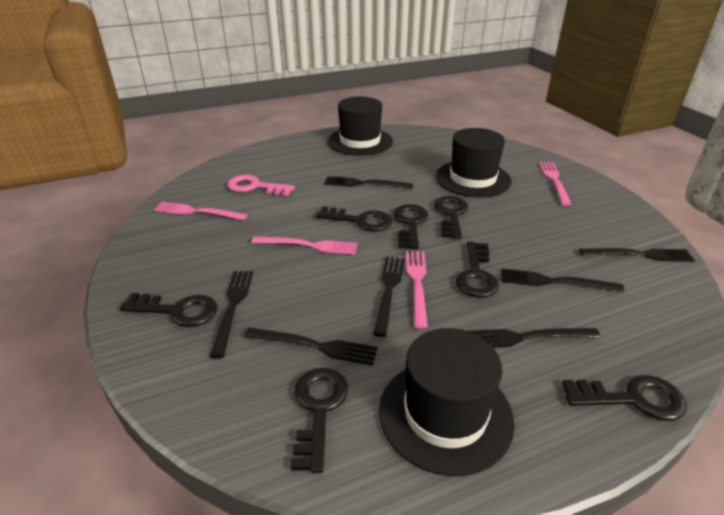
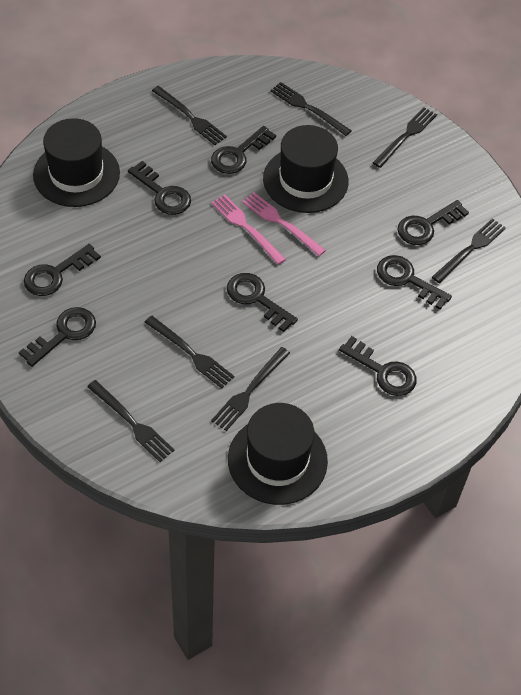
black key: [120,293,217,327] [291,368,348,473] [316,206,392,232] [393,204,429,249] [434,196,468,239] [456,242,499,298] [562,375,687,421] = 7 -> [19,307,96,367] [24,244,101,296] [128,161,191,215] [211,126,276,174] [227,273,298,332] [339,336,417,396] [377,255,452,310] [397,200,469,245] = 8
pink fork: [153,202,247,220] [251,236,358,255] [406,251,428,329] [539,162,571,206] = 4 -> [211,194,286,265] [242,192,326,256] = 2
pink key: [227,175,295,196] = 1 -> none = 0

